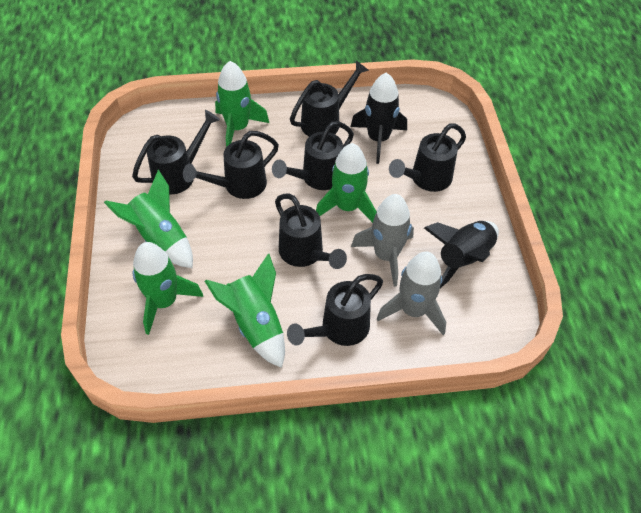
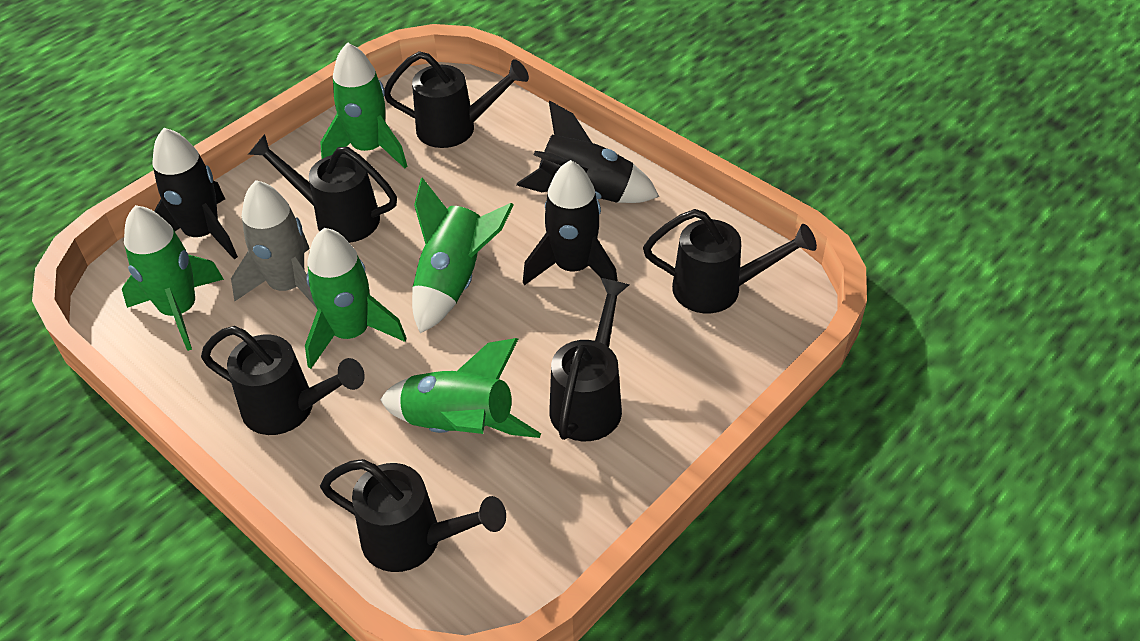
black rocket: [351,72,407,164] [424,221,499,288] = 2 -> [152,128,238,259] [517,101,659,203] [523,160,618,285] = 3
black watering can: [132,110,220,194] [183,131,279,199] [272,121,354,190] [275,194,347,269] [287,274,383,346] [290,60,369,137] [389,124,466,192] = 7 -> [201,326,365,435] [248,134,397,243] [320,459,506,572] [384,51,529,148] [550,278,630,441] [643,209,817,313] = 6
grey rocket: [351,194,414,287] [377,252,446,335] = 2 -> [231,180,317,308] = 1

